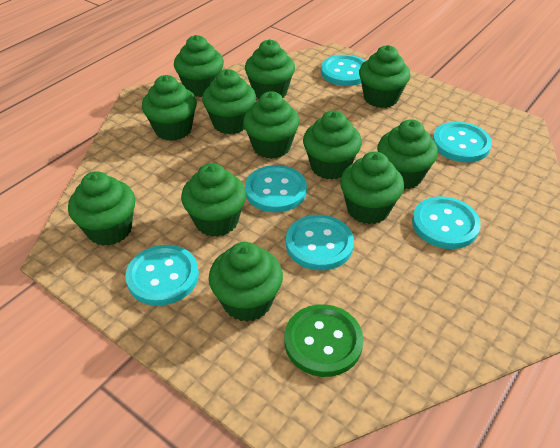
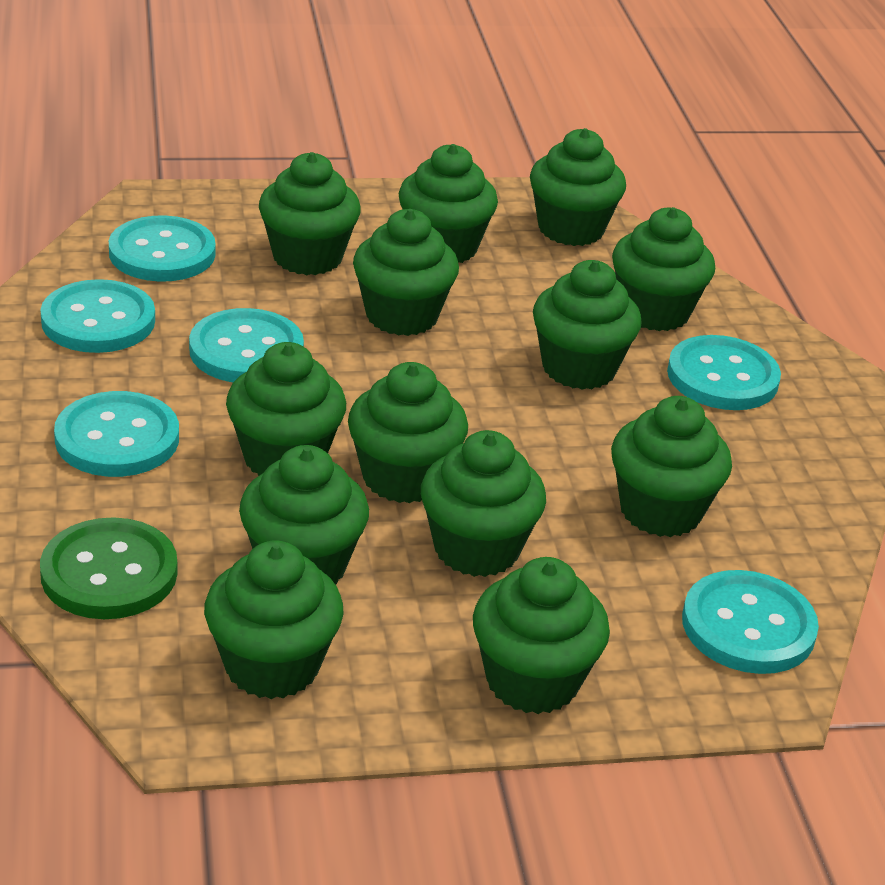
green cupcake: [68,171,135,246] [142,75,197,141] [174,35,224,97] [181,163,246,237] [202,69,256,134] [209,242,283,322] [243,91,300,159] [245,39,295,99] [303,110,362,180] [340,152,404,224] [359,45,410,108] [377,119,438,189] = 12 -> [204,540,344,699] [226,342,346,476] [239,445,369,585] [259,152,361,275] [348,362,468,503] [353,209,459,336] [399,144,498,263] [421,430,546,577] [473,557,610,714] [530,128,626,246] [533,260,642,390] [611,396,732,537] [612,207,715,331] = 13

